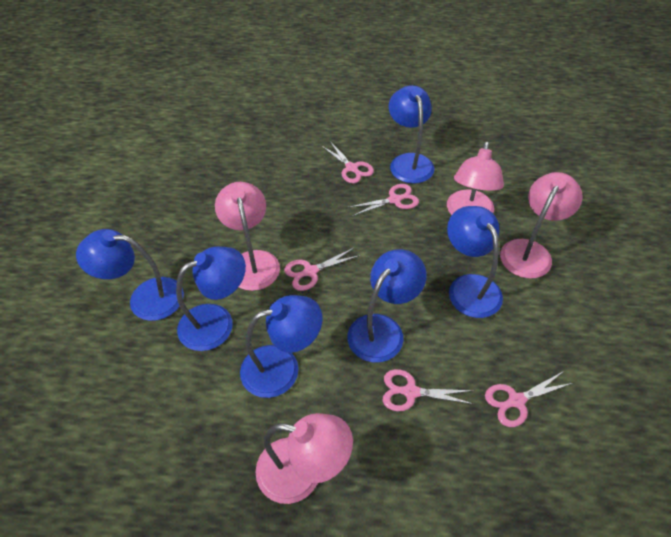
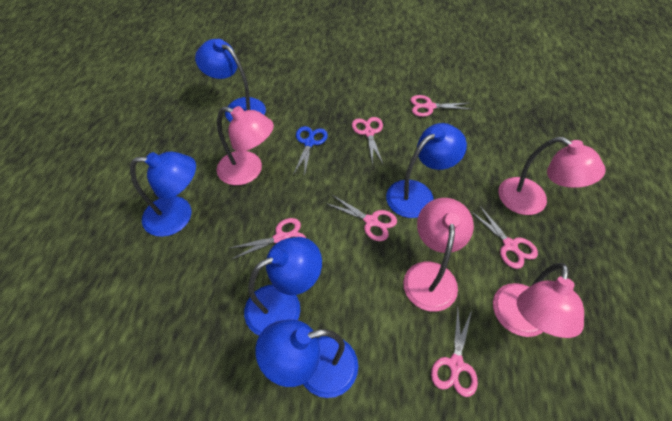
blue lamp: [76,229,184,321] [176,246,246,351] [240,295,322,398] [347,249,427,362] [389,85,434,184] [447,206,503,318] = 6 -> [130,151,196,237] [195,39,266,122] [244,237,322,336] [255,319,358,398] [386,123,467,218] = 5
blue scissors: none = 0 -> [293,126,328,177] = 1
pink scissors: [284,248,360,291] [322,141,374,183] [348,184,419,216] [383,369,473,411] [485,371,573,427] = 5 -> [228,218,306,260] [325,195,397,241] [352,117,383,165] [410,95,472,117] [431,308,478,397] [470,205,538,269] = 6

